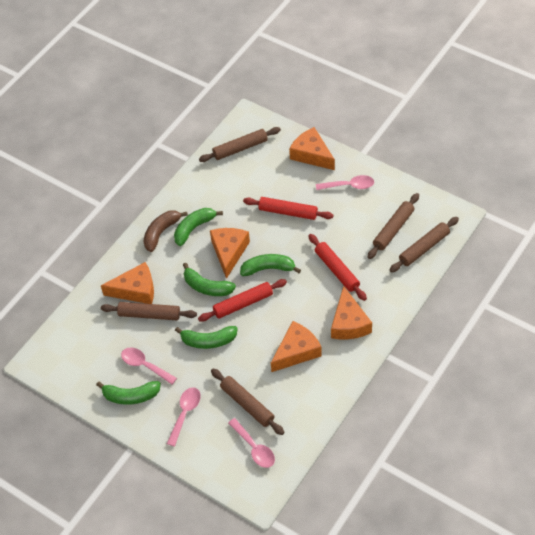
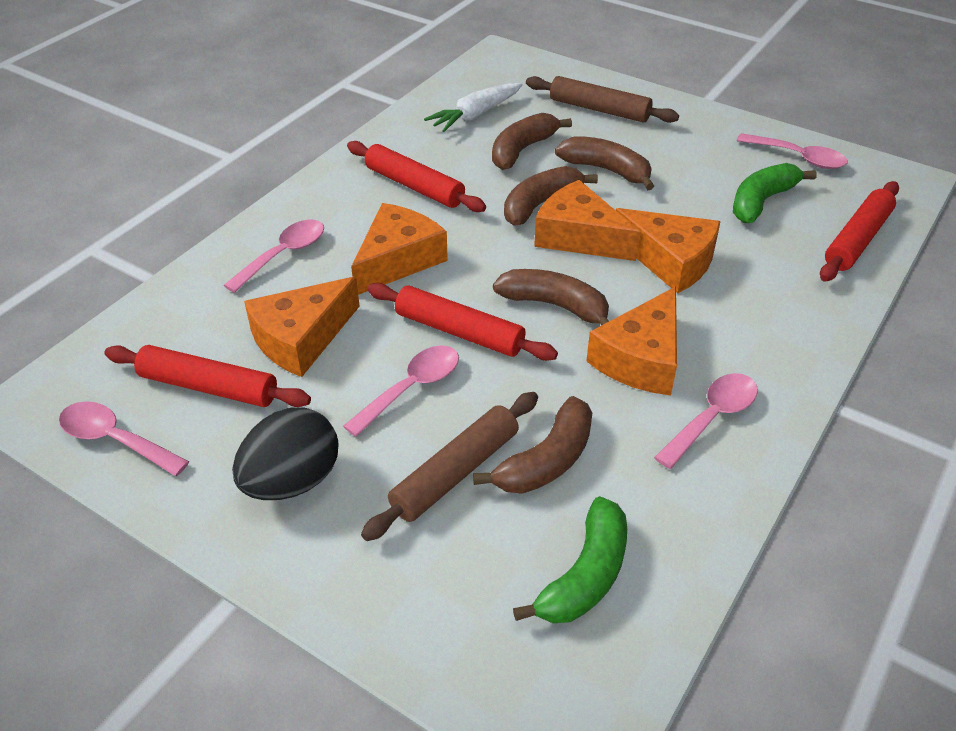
black egg: none = 0 -> [232,407,338,500] = 1
brown banana: [143,210,188,252] = 1 -> [473,396,592,494] [492,113,572,170] [493,269,609,325] [504,166,598,226] [555,136,654,190] = 5
brown rolling pin: [101,302,197,320] [199,127,281,162] [211,369,284,435] [368,193,419,259] [390,217,459,272] = 5 -> [361,392,538,541] [526,76,679,123] = 2
green banana: [96,381,161,405] [174,208,223,246] [175,326,238,349] [183,263,236,296] [240,254,301,276] = 5 -> [513,496,627,623] [733,163,817,223] = 2
pink spoon: [121,347,177,384] [167,387,201,447] [228,418,275,468] [316,175,374,190] = 4 -> [59,401,189,476] [223,220,324,293] [343,345,459,437] [654,373,758,469] [737,133,848,169] = 5
red rolling pin: [198,279,287,322] [243,197,334,220] [308,234,367,301] = 3 -> [105,345,311,407] [347,141,486,212] [367,283,558,361] [820,181,899,282] = 4
white carrot: none = 0 -> [424,83,522,132] = 1

